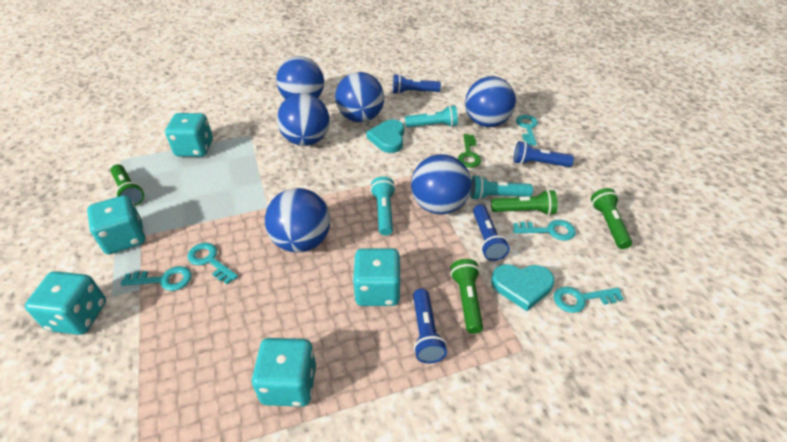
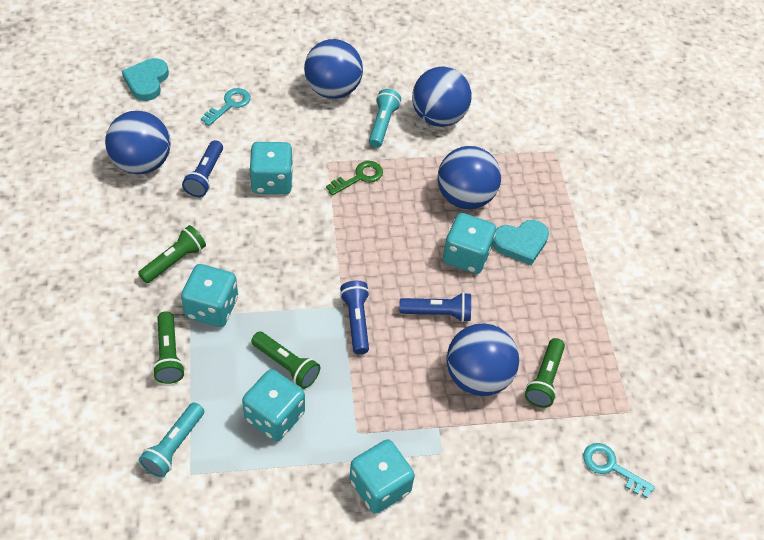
blue ball: [265,188,330,253] [276,56,324,99] [277,93,330,146] [335,72,384,122] [411,154,472,214] [465,76,516,127] = 6 -> [105,111,170,174] [304,39,363,99] [412,67,471,127] [437,146,501,209] [446,324,519,396] = 5
blue flashlight: [393,74,441,94] [413,289,447,363] [473,204,510,261] [514,141,574,167] = 4 -> [182,140,223,197] [340,281,369,354] [399,292,471,322] = 3
turquoise flashlight: [370,176,396,236] [405,105,458,127] [470,175,533,200] = 3 -> [139,403,204,478] [369,89,401,148] = 2
turquoise key: [121,266,192,291] [188,243,238,284] [513,220,576,240] [516,115,538,145] [554,286,624,313] = 5 -> [201,88,250,126] [583,443,655,498] = 2

